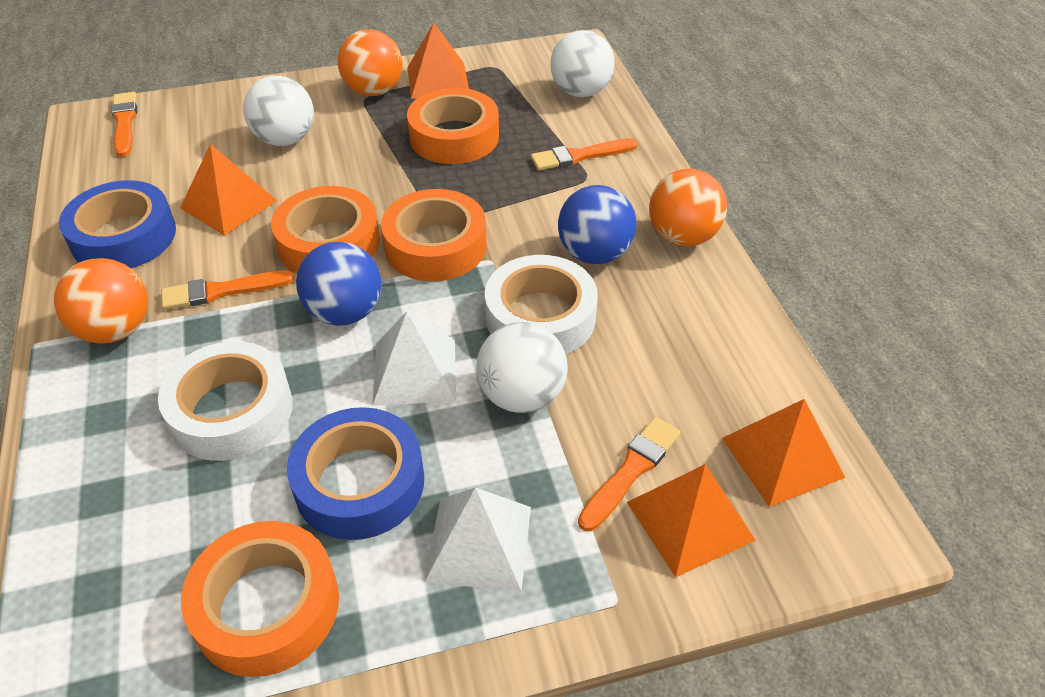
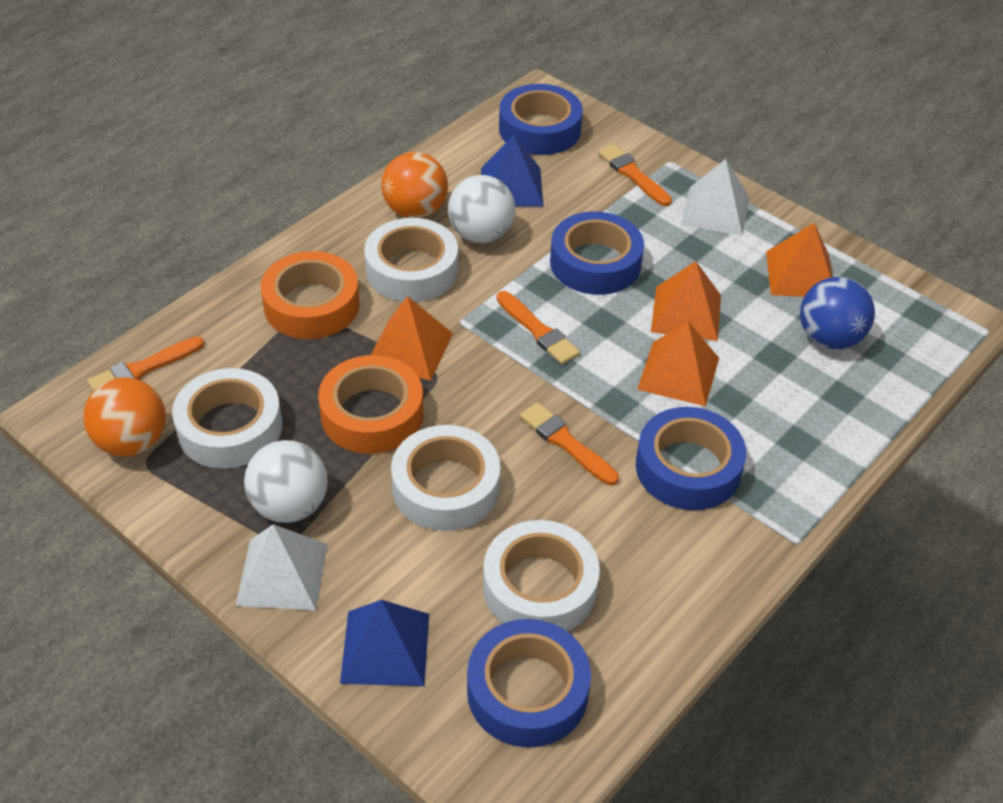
blue ball: [296,242,382,326] [558,185,636,264] = 2 -> [800,277,875,349] = 1
blue pyramid: none = 0 -> [340,600,429,686] [481,135,543,206] = 2
blue tape: [59,180,176,268] [287,407,424,540] = 2 -> [467,619,591,748] [499,84,583,155] [550,211,644,295] [636,407,746,510] = 4
orange ball: [54,258,148,344] [338,29,403,96] [649,169,727,247] = 3 -> [83,377,166,457] [381,152,448,218] = 2
orange tape: [181,521,339,677] [271,186,380,273] [381,189,487,281] [407,88,499,164] = 4 -> [261,251,360,339] [318,355,423,454] = 2
white ball: [243,76,314,146] [476,322,568,413] [550,30,615,97] = 3 -> [244,440,328,523] [448,175,515,243] = 2
white tape: [158,341,293,461] [485,255,598,354] = 2 -> [172,368,282,469] [364,218,458,302] [391,425,501,531] [483,520,600,631] = 4

